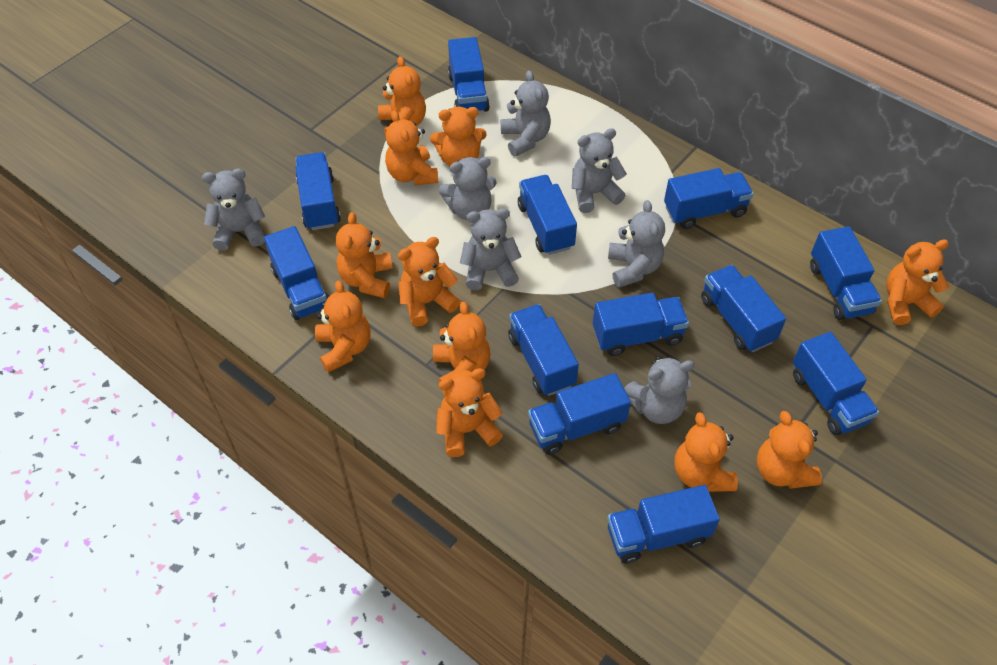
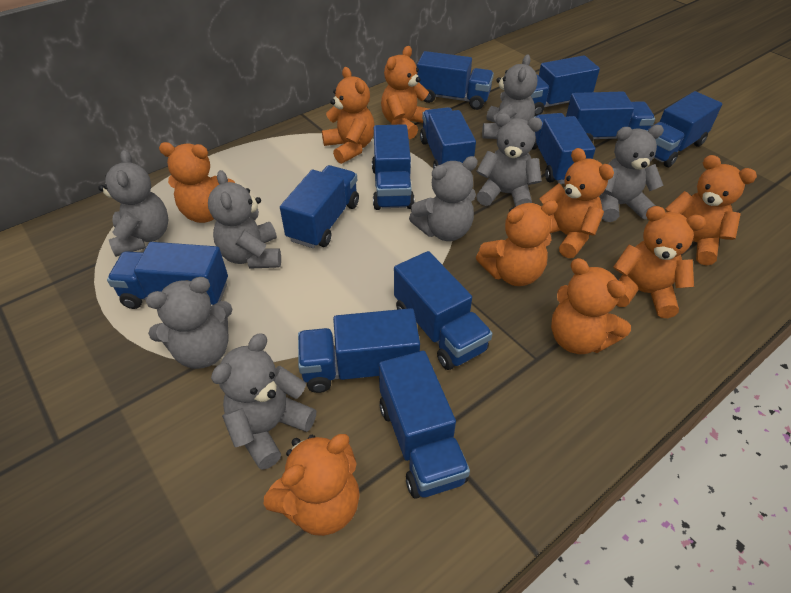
grey teddy bear: [202,169,265,251] [439,157,497,220] [460,208,521,290] [501,70,551,157] [572,128,627,213] [608,200,665,288] [624,356,695,424] = 7 -> [98,150,169,257] [146,277,232,369] [208,170,281,269] [211,333,316,470] [409,156,478,241] [476,113,542,206] [482,54,537,139] [599,125,664,222] = 8
orange teddy bear: [315,280,371,372] [336,212,392,298] [378,56,426,136] [385,110,438,185] [398,237,460,327] [430,107,486,167] [433,302,491,383] [436,368,503,457] [674,412,738,492] [757,411,822,489] [886,239,949,325] = 11 -> [159,142,235,223] [264,434,360,536] [322,67,375,164] [381,46,429,139] [476,200,558,286] [539,148,614,258] [551,258,631,354] [613,206,706,318] [665,155,757,265] = 9

